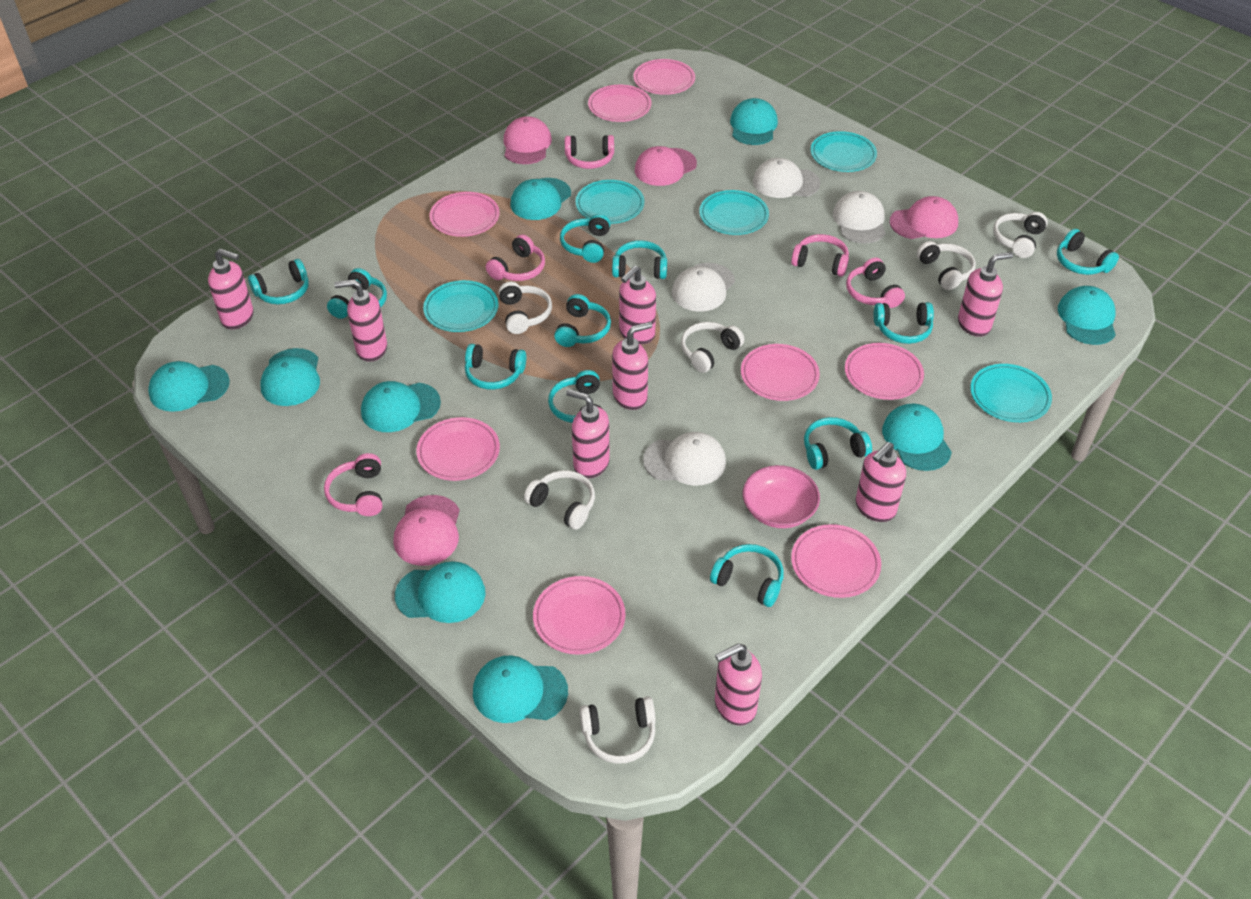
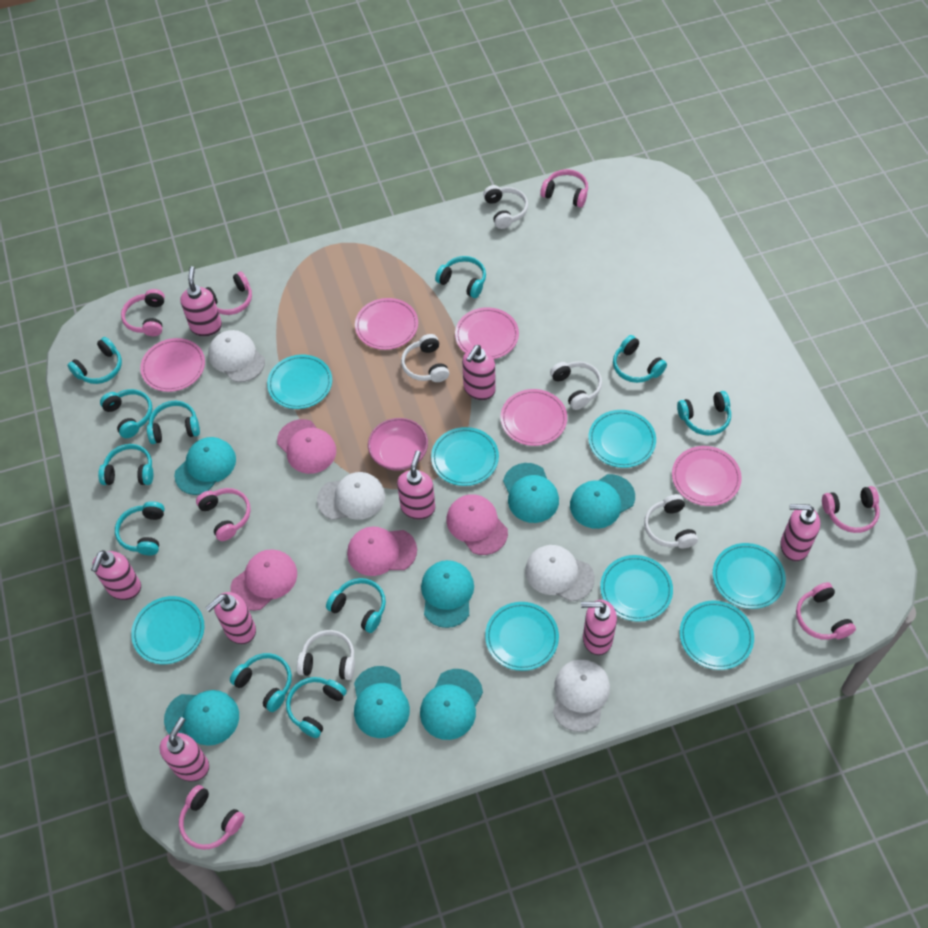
pink headphones: [324,453,382,516] [486,234,545,281] [565,135,614,169] [791,234,849,276] [846,257,905,308] = 5 -> [121,289,165,336] [179,785,245,850] [196,488,251,541] [206,272,252,315] [540,169,588,208] [796,582,856,640] [822,486,880,533] = 7
pink plate: [416,417,500,481] [430,192,500,237] [533,576,626,655] [588,85,651,122] [633,59,695,95] [741,344,820,401] [791,524,881,598] [845,343,924,400] = 8 -> [140,338,205,392] [355,298,418,350] [455,307,519,359] [500,389,567,446] [672,446,742,506] = 5
turquoise cap: [148,361,230,412] [260,348,320,406] [361,381,441,432] [395,561,486,623] [473,656,568,723] [510,178,571,220] [730,98,778,145] [882,404,952,471] [1058,286,1116,345] = 9 -> [164,690,239,746] [174,437,236,495] [354,666,410,738] [420,669,483,740] [421,560,474,628] [503,463,559,523] [570,474,635,529] = 7
turquoise plate: [423,280,499,332] [575,180,645,224] [699,190,769,235] [810,131,877,172] [970,364,1052,422] = 5 -> [131,596,204,664] [267,355,332,409] [431,427,499,486] [485,602,559,671] [588,410,656,468] [600,555,673,622] [679,601,754,670] [713,543,786,609] = 8
white headphones: [498,282,552,334] [524,470,595,530] [579,696,656,763] [681,322,744,373] [917,241,976,290] [993,212,1048,258] = 6 -> [297,630,355,680] [401,334,449,382] [483,185,528,229] [550,361,602,410] [644,494,698,549] = 5

